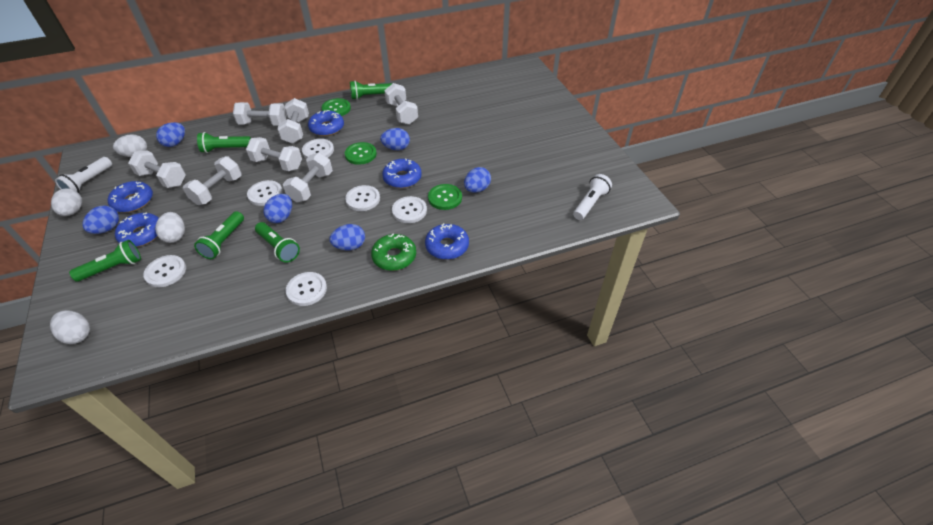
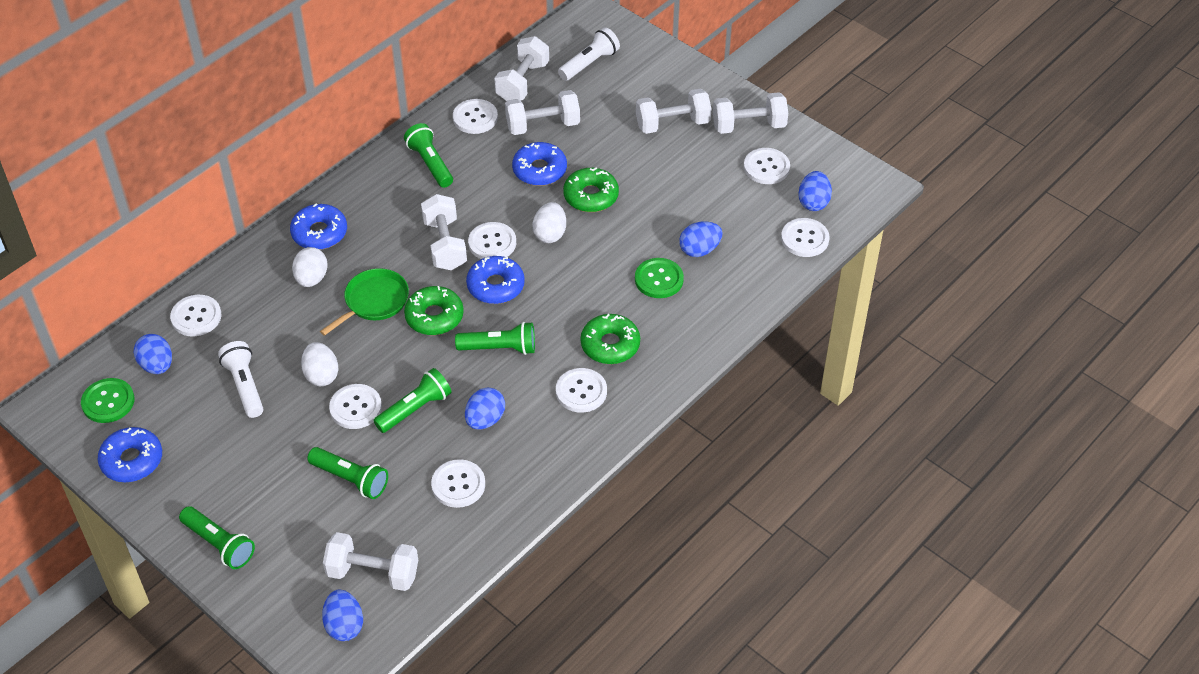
blue donut: [108,181,153,213] [115,213,159,247] [308,110,344,136] [382,158,422,188] [425,223,469,260] = 5 -> [98,427,162,482] [290,203,347,250] [466,256,525,304] [512,142,567,186] = 4
blue egg: [82,205,119,234] [156,122,185,147] [263,194,292,223] [330,224,365,250] [380,128,410,150] [464,167,491,193] = 6 -> [134,334,172,374] [322,590,363,641] [465,387,505,430] [679,221,722,257] [798,171,832,211] = 5
green button: [321,98,351,116] [345,142,377,165] [428,184,462,210] = 3 -> [81,378,135,423] [635,258,684,298] = 2
green donut: [371,234,416,271] = 1 -> [404,286,464,335] [563,168,619,212] [581,314,640,364] = 3
green pan: none = 0 -> [320,268,409,336] = 1
white button: [143,255,186,287] [247,180,283,206] [286,272,327,306] [302,139,334,159] [345,185,380,211] [392,196,427,223] = 6 -> [170,295,222,336] [329,384,382,429] [431,459,485,508] [453,99,498,134] [468,222,516,259] [556,368,607,413] [744,148,790,184] [781,218,829,257] = 8
white dumbbell: [128,151,186,188] [183,156,241,205] [233,102,287,126] [246,137,302,171] [277,98,309,144] [283,152,333,202] [384,83,418,125] = 7 -> [323,532,418,591] [421,194,467,270] [494,36,549,101] [505,90,580,135] [636,89,711,134] [713,92,788,134] = 6
white egg: [50,310,90,344] [51,188,82,216] [113,134,147,157] [155,212,185,243] = 4 -> [292,247,328,287] [301,342,338,386] [533,202,566,243] = 3

